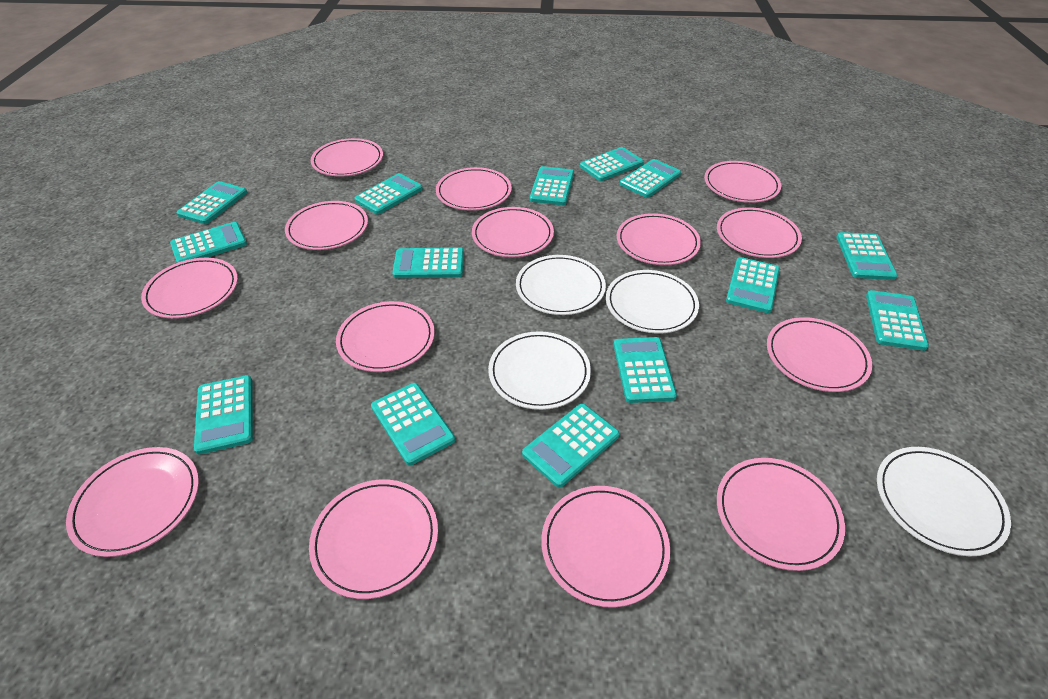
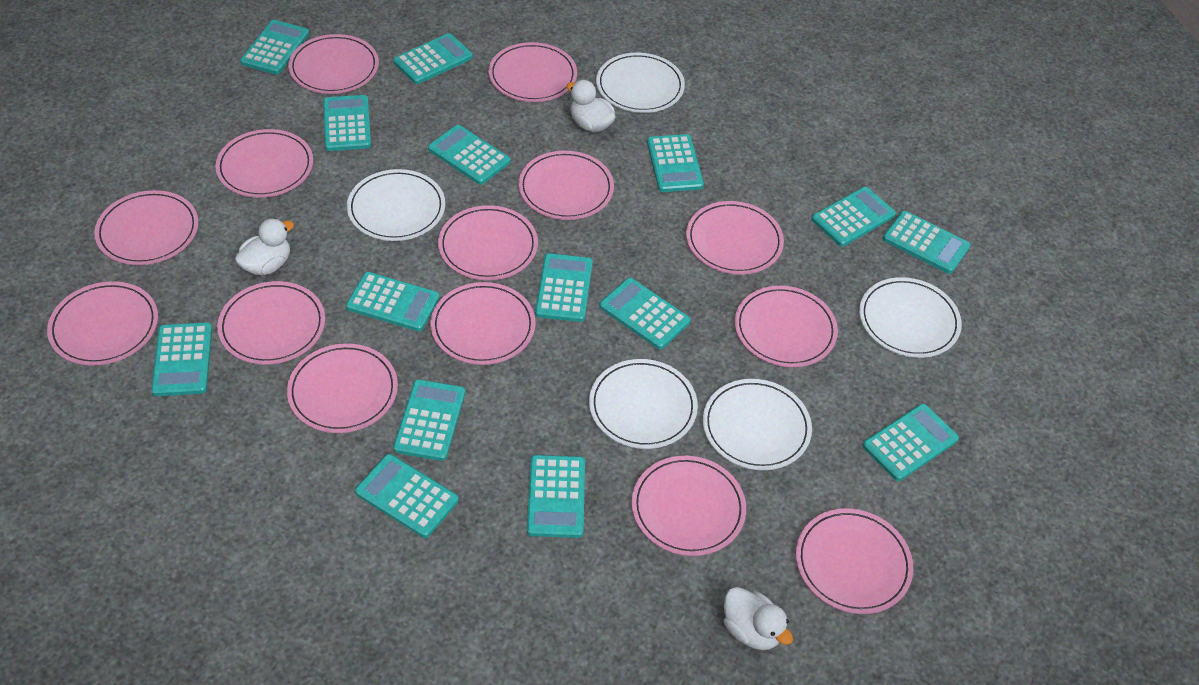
turquoise calculator: [170,222,247,263] [176,181,247,224] [194,375,253,454] [354,173,423,214] [371,383,455,465] [392,247,464,278] [522,404,619,488] [530,166,574,205] [580,147,644,181] [613,337,677,403] [620,159,681,198] [726,257,780,313] [836,232,898,280] [866,290,929,351] = 14 -> [151,322,212,396] [240,20,309,75] [323,95,371,151] [346,272,440,331] [355,454,459,538] [393,33,473,84] [393,379,465,461] [428,125,510,185] [527,455,585,538] [535,253,593,322] [599,278,690,349] [647,134,704,192] [811,187,896,247] [863,404,959,481] [882,211,971,274] = 15
white duck: none = 0 -> [235,218,294,276] [566,80,616,132] [724,587,793,650] = 3
white plate: [488,331,591,410] [516,255,606,315] [606,270,699,334] [877,447,1011,556] = 4 -> [347,169,445,241] [589,359,698,449] [596,53,685,113] [703,379,812,470] [859,277,962,358] = 5

